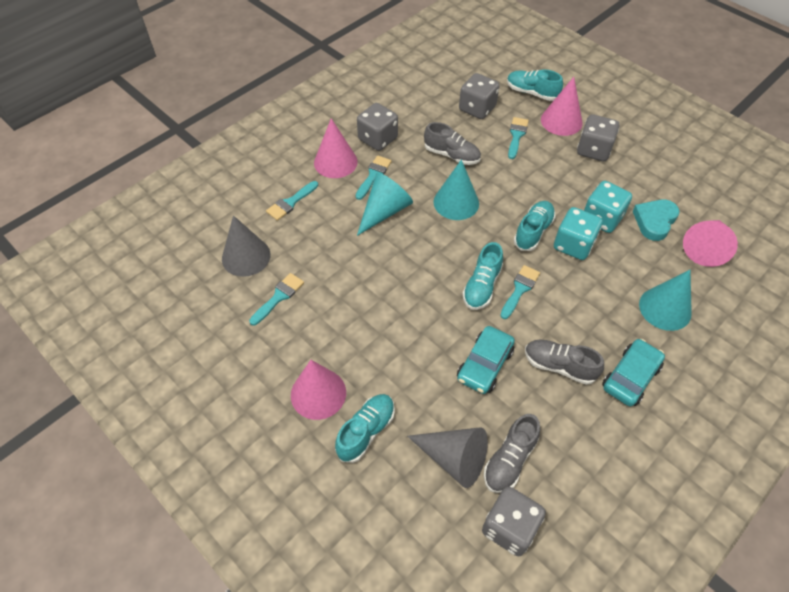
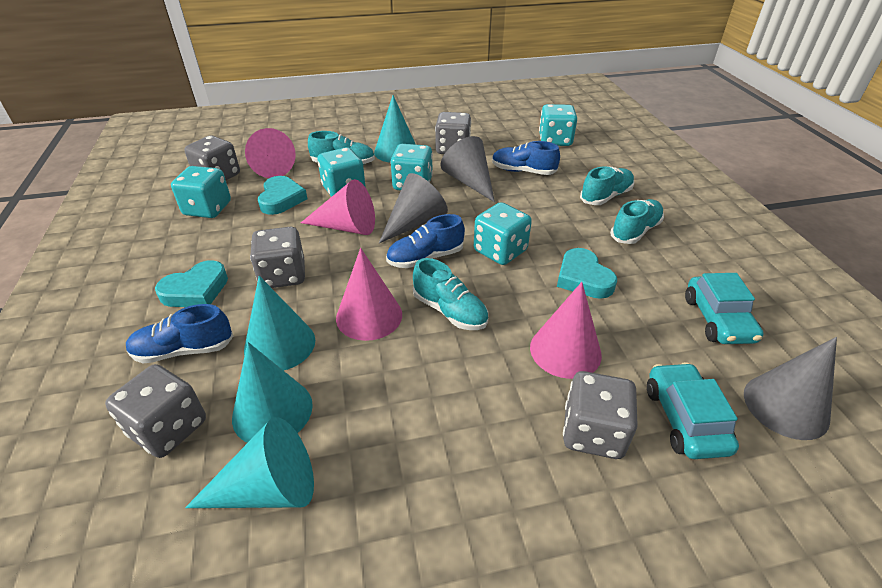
blue shoe: none = 0 -> [126,304,233,363] [386,214,465,268] [492,141,560,175] = 3
grey cone: [222,215,271,277] [407,427,488,488] = 2 -> [379,173,448,243] [441,136,495,202] [744,337,837,440] = 3
grey dice: [357,103,398,151] [459,73,500,119] [482,486,546,556] [577,115,619,161] = 4 -> [105,364,206,458] [184,135,240,180] [250,227,305,288] [435,112,471,154] [563,371,638,459] = 5
grey shoe: [424,122,481,165] [484,414,540,493] [525,340,604,385] = 3 -> none = 0
turquoise brush: [249,273,304,326] [266,181,318,221] [355,155,392,200] [500,265,540,319] [508,117,529,159] = 5 -> none = 0
turquoise cone: [357,173,413,236] [434,159,479,220] [639,270,692,331] = 3 -> [185,417,314,508] [232,342,313,443] [244,276,315,371] [374,95,416,163] = 4
turquoise dice: [554,207,603,260] [584,181,632,233] = 2 -> [171,166,231,218] [317,147,366,197] [390,144,433,190] [474,202,532,265] [539,104,577,146] = 5
turquoise heart: [633,200,680,241] = 1 -> [155,260,228,307] [258,176,307,215] [557,248,617,299] = 3

